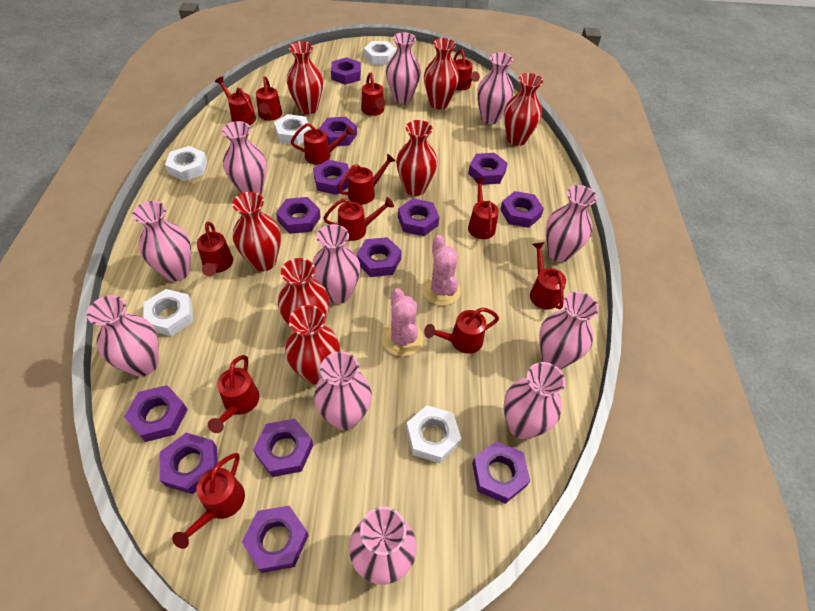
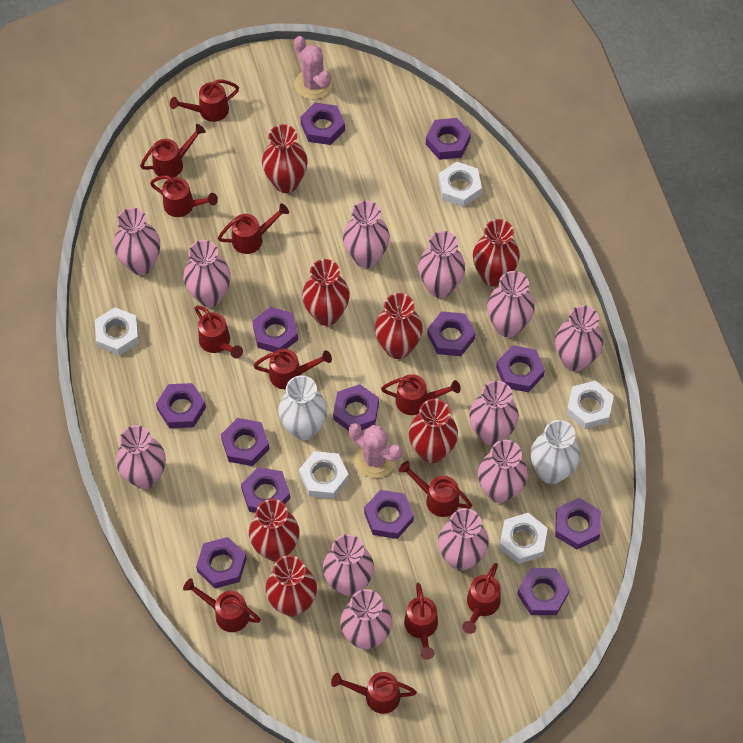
pink vase: [87,295,159,377] [132,201,191,282] [222,121,267,195] [312,224,361,304] [314,352,372,430] [349,507,417,585] [386,32,421,104] [477,53,513,124] [503,362,565,439] [539,292,599,369] [546,185,597,262] = 11 -> [113,208,160,275] [116,425,166,489] [183,240,231,307] [323,534,374,596] [340,589,392,650] [343,201,390,268] [418,231,465,298] [438,508,489,571] [469,381,519,445] [478,440,528,503] [487,271,535,337] [555,305,603,372] = 12
red watering can: [172,453,245,549] [197,222,233,276] [208,355,259,433] [215,76,256,125] [256,76,282,121] [291,123,354,165] [323,197,394,241] [338,153,396,204] [361,73,385,116] [424,308,499,353] [453,49,480,90] [468,178,499,239] [530,242,566,310] = 13 -> [140,124,206,178] [150,175,218,217] [170,79,239,122] [183,578,261,632] [194,306,243,359] [218,203,289,254] [253,349,332,389] [331,672,417,714] [381,374,461,415] [399,461,472,517] [404,583,438,660] [462,563,501,634] = 12
white vase: none = 0 -> [278,375,327,440] [530,420,580,484] = 2

